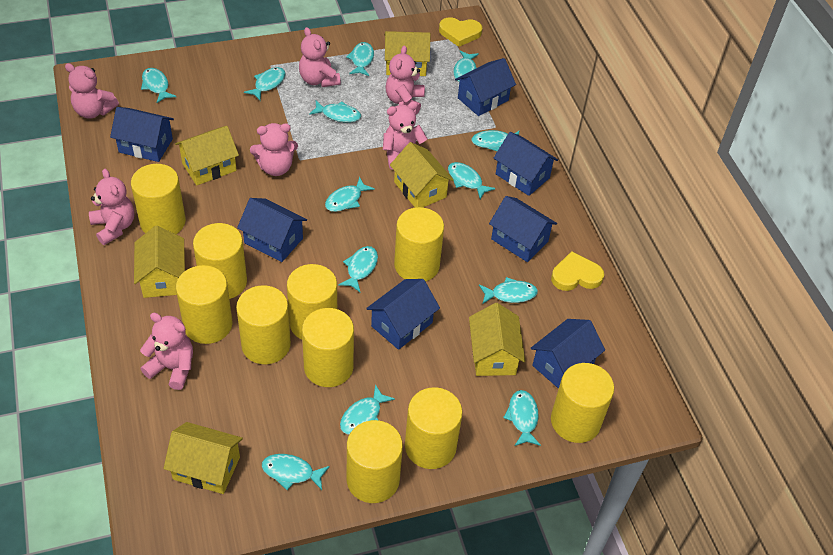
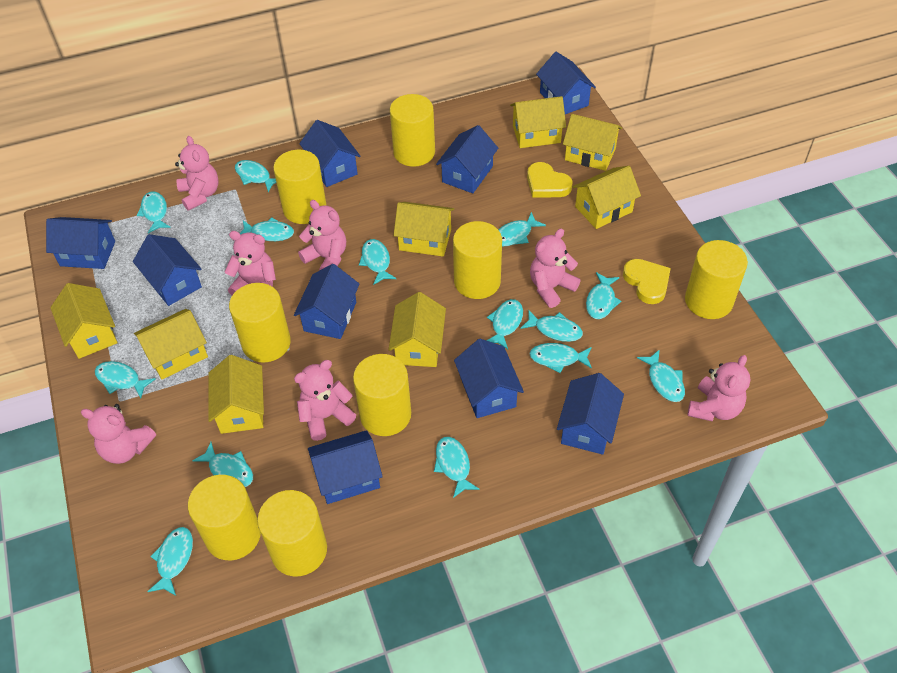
blue house: [110,107,174,162] [237,198,307,262] [366,279,440,350] [455,58,516,116] [489,196,557,262] [494,132,558,196] [531,319,605,389] = 7 -> [46,217,115,269] [133,234,202,306] [294,264,359,339] [299,120,360,187] [308,430,383,504] [436,125,498,193] [454,339,524,418] [536,52,596,114] [557,373,624,455] = 9
turquoise fish: [141,68,176,103] [244,67,286,100] [262,454,330,490] [309,101,361,123] [325,177,375,212] [338,246,378,292] [340,384,395,434] [346,42,374,76] [448,162,495,199] [453,50,479,82] [471,130,520,151] [479,277,538,304] [503,390,541,446] = 13 -> [95,361,155,398] [137,191,171,233] [147,527,193,596] [192,442,253,487] [235,160,276,192] [240,217,294,241] [359,239,396,285] [434,437,480,498] [486,299,523,349] [498,212,546,246] [520,310,583,342] [529,343,592,373] [586,272,621,319] [637,349,685,402] = 14
yellow cylinder: [131,164,186,234] [176,265,232,344] [193,223,247,299] [236,285,291,364] [287,264,337,340] [302,308,354,387] [347,420,403,503] [394,207,444,282] [405,387,463,469] [551,363,614,443] = 10 -> [188,475,261,560] [229,283,291,362] [257,490,327,576] [273,150,327,224] [353,354,411,436] [390,94,435,167] [453,221,502,299] [685,240,748,319] = 8
yellow house: [134,226,185,298] [163,422,243,494] [175,126,239,186] [385,31,430,76] [390,142,454,208] [469,303,525,376] = 6 -> [50,283,117,359] [134,309,208,380] [208,355,264,434] [388,292,446,367] [393,202,454,257] [510,96,566,148] [563,114,622,171] [573,166,641,229] = 8

